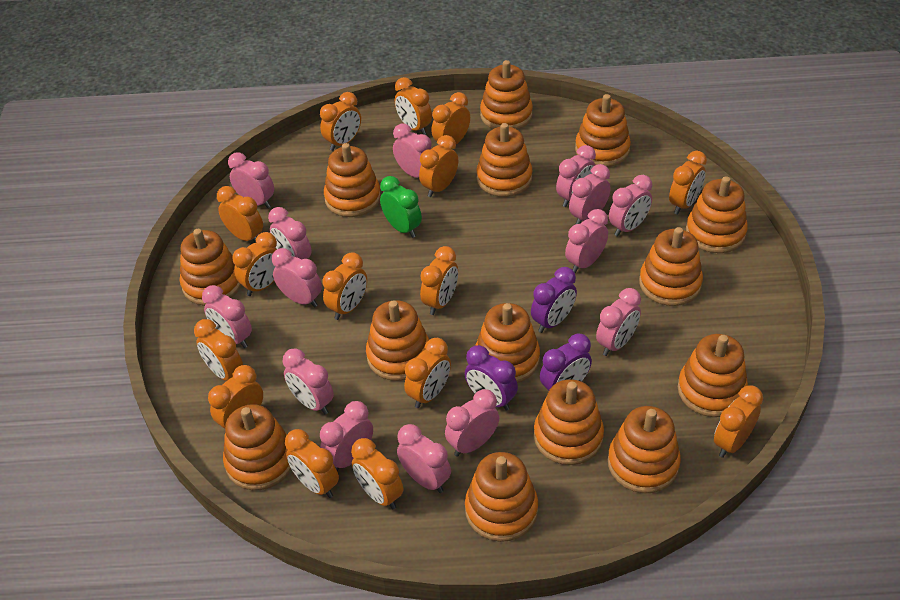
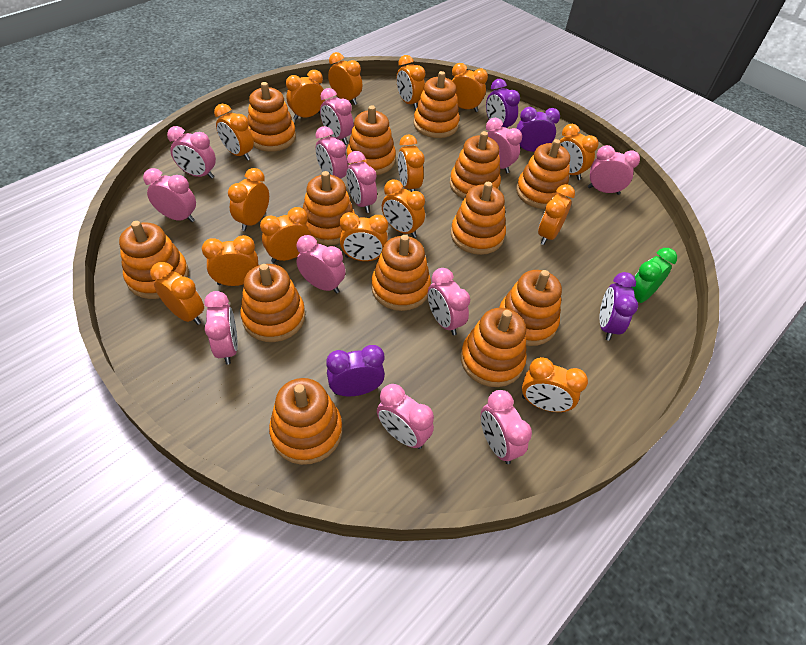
orange stacking toy: [180,229,241,306] [223,404,292,490] [324,143,381,217] [366,300,429,381] [465,452,538,542] [475,303,540,383] [477,123,533,197] [480,60,533,130] [534,379,604,465] [575,94,631,167] [608,406,681,493] [639,227,703,306] [678,334,748,417] [686,176,748,253] = 14 -> [119,221,189,299] [240,264,305,342] [247,82,296,152] [269,378,342,465] [303,171,355,245] [347,105,396,175] [371,235,431,311] [414,71,460,138] [450,131,501,199] [451,182,506,255] [461,308,527,387] [499,270,562,346] [516,139,570,209] = 13
pink clock: [202,285,252,348] [228,153,274,209] [268,207,312,259] [272,248,322,307] [283,349,334,414] [320,401,373,472] [393,123,432,178] [397,424,451,493] [445,389,499,457] [556,145,596,207] [565,209,608,273] [569,164,610,225] [596,288,641,356] [609,175,652,237] = 14 -> [143,168,196,222] [167,126,216,179] [204,291,238,365] [296,235,346,293] [315,126,348,179] [320,88,354,144] [346,151,377,213] [377,384,434,449] [428,268,470,335] [481,390,532,464] [486,118,522,173] [588,145,640,195] = 12
purple clock: [465,345,518,411] [531,267,577,333] [540,334,592,390] = 3 -> [326,345,385,396] [486,79,520,128] [516,107,560,152] [600,272,638,341] = 4

